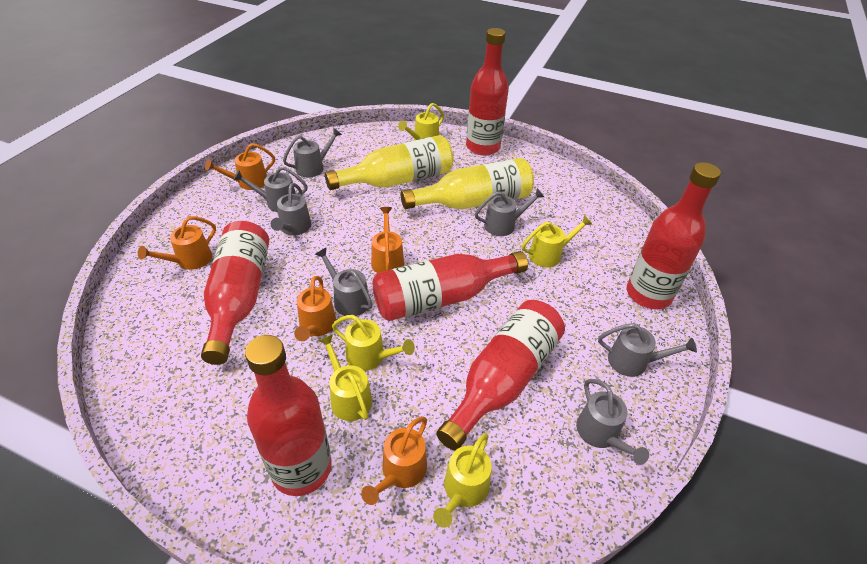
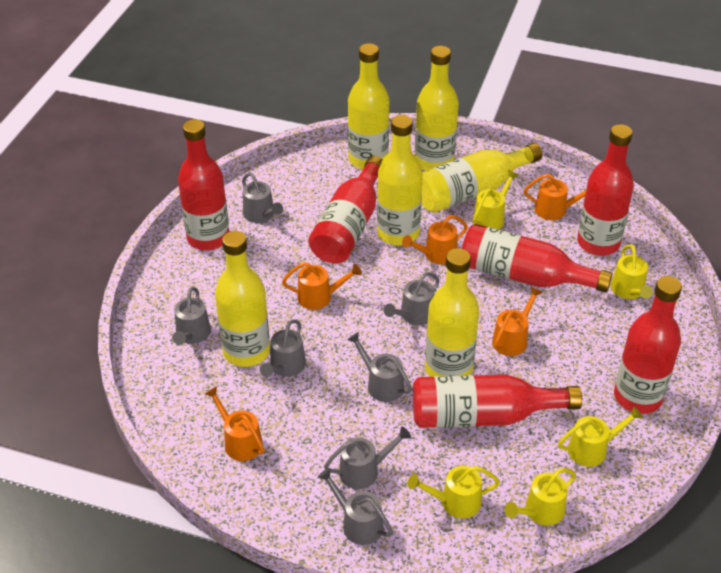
yellow bottle: [325,135,453,190] [401,158,534,209] = 2 -> [215,231,270,367] [348,43,389,169] [377,115,423,246] [415,46,459,171] [422,143,543,213] [425,248,479,377] = 6

